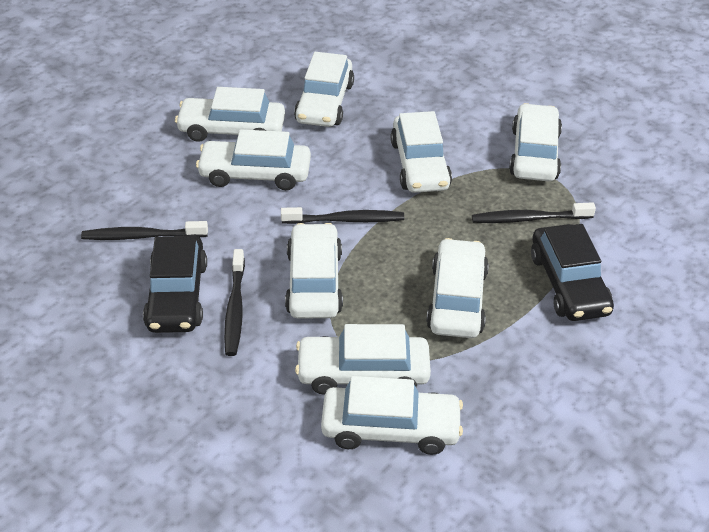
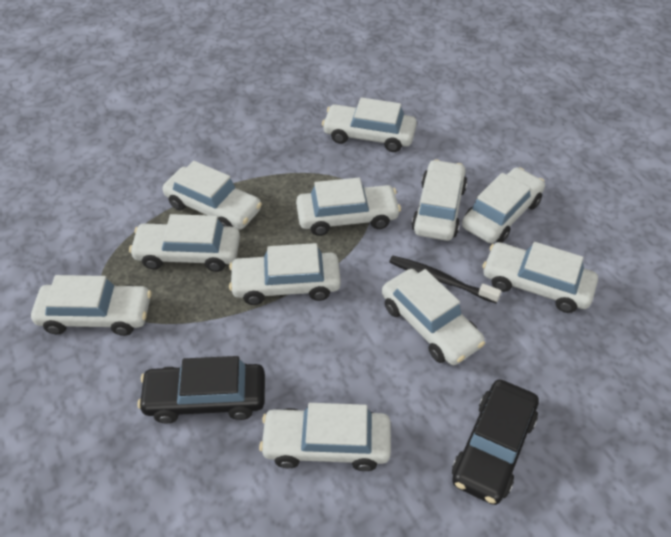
black toothbrush: [81,221,208,240] [224,249,245,356] [281,207,404,224] [472,202,596,223] = 4 -> [389,256,501,304] = 1
white car: [175,87,285,142] [196,129,311,190] [285,223,343,318] [294,52,354,127] [295,324,431,395] [321,376,463,455] [391,111,452,193] [426,238,489,338] [509,103,562,181] = 9 -> [31,275,151,336] [129,214,240,272] [163,161,262,229] [229,243,341,305] [259,403,391,471] [296,178,401,236] [322,97,417,152] [382,269,485,365] [412,159,467,241] [462,167,545,243] [482,242,598,313] = 11

